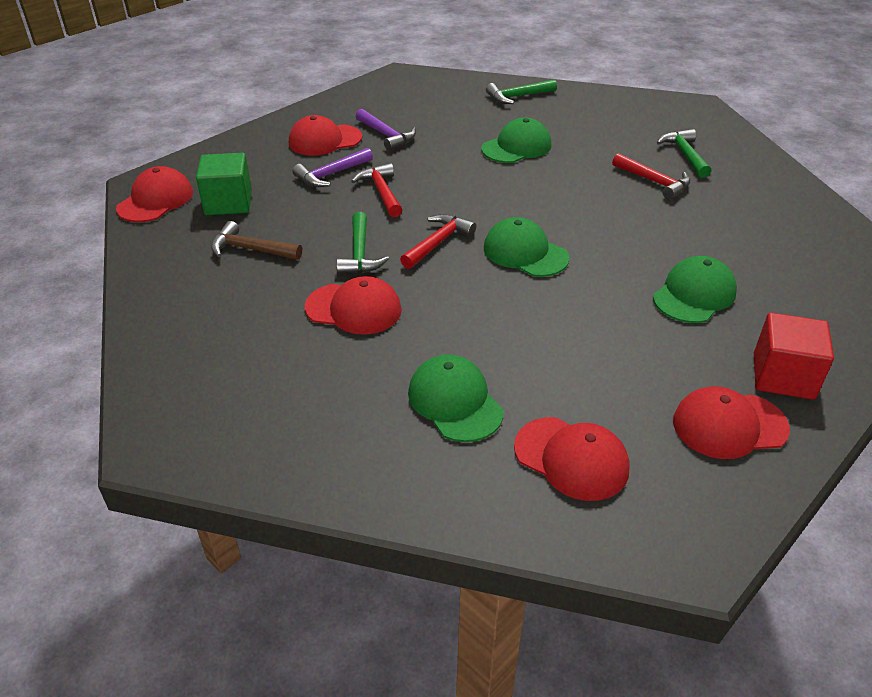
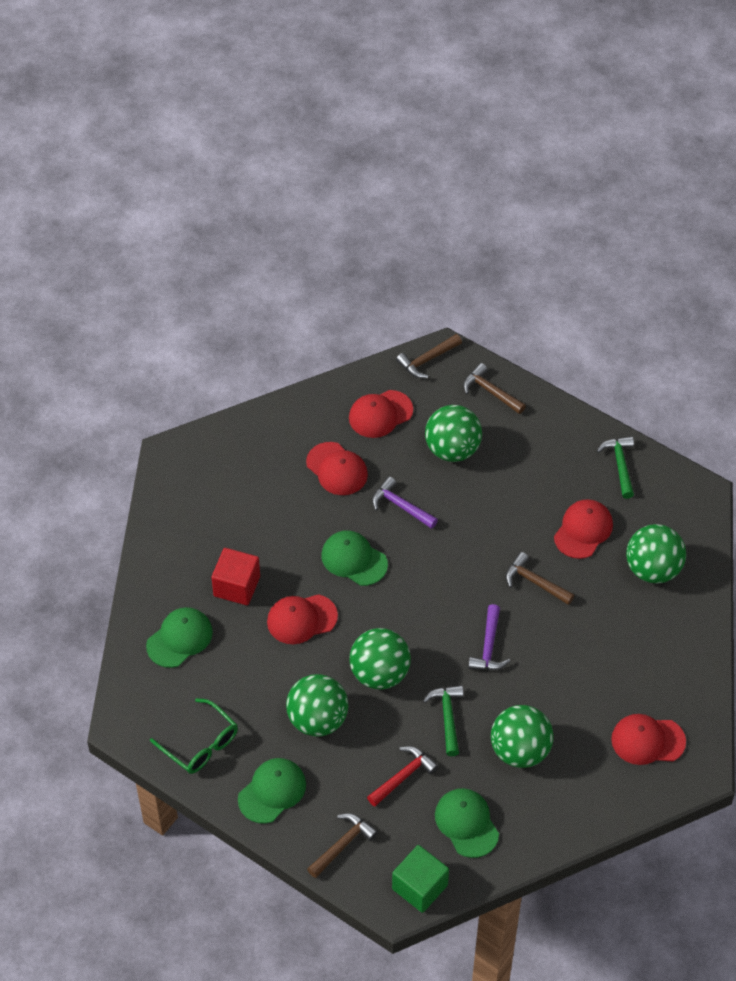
brown hammer: [211,221,302,260] = 1 -> [307,813,378,878] [396,334,462,378] [463,363,526,414] [505,552,574,605] = 4
green ball: none = 0 -> [286,674,348,737] [349,628,411,690] [425,405,482,462] [491,705,554,768] [626,524,686,584] = 5
green glasses: none = 0 -> [150,698,238,774] = 1
green hammer: [336,212,389,274] [486,79,557,104] [657,129,711,178] = 3 -> [423,685,464,756] [597,436,634,499] = 2
red hammer: [351,163,402,217] [400,214,476,269] [612,153,691,200] = 3 -> [367,746,439,806] = 1

